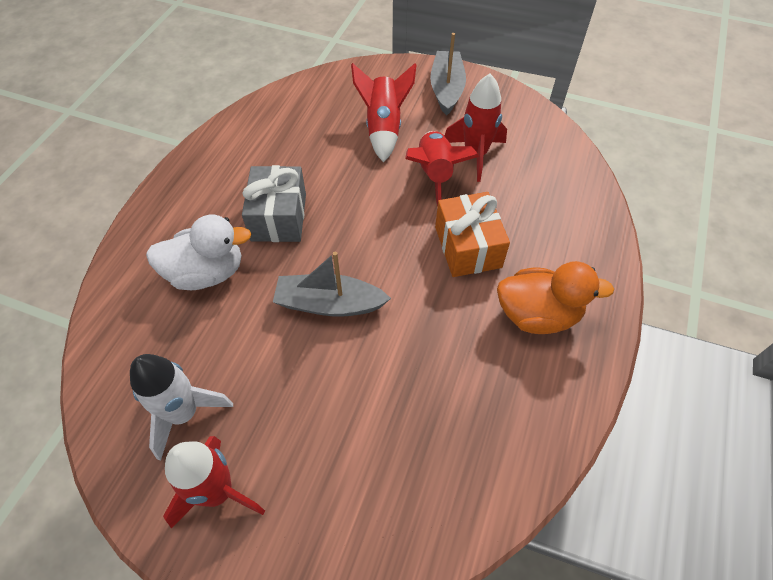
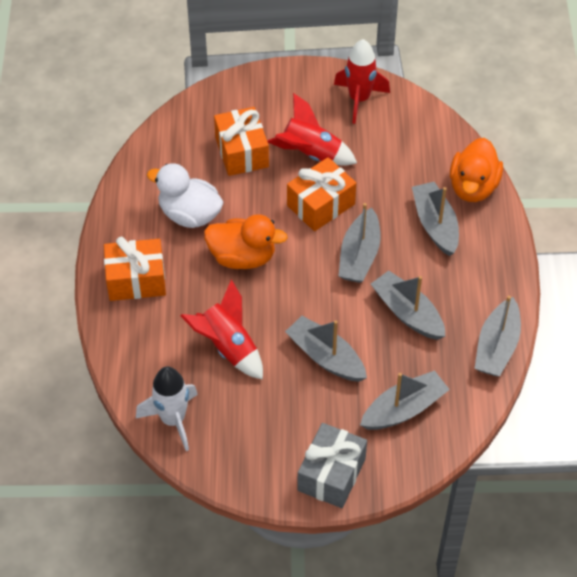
grey boat: [273,252,391,317] [430,33,466,116] = 2 -> [285,316,367,382] [338,203,381,283] [360,370,450,430] [371,271,445,340] [412,182,459,256] [474,296,521,376] = 6
orange duck: [497,261,614,334] = 1 -> [204,214,288,269] [450,138,503,202] = 2
orange gift: [435,192,510,277] = 1 -> [104,237,166,301] [214,107,269,176] [287,157,356,231] = 3
red rocket: [163,436,265,528] [351,63,416,162] [405,131,479,207] [445,74,507,182] = 4 -> [181,280,263,380] [267,93,357,166] [334,39,390,124] = 3

